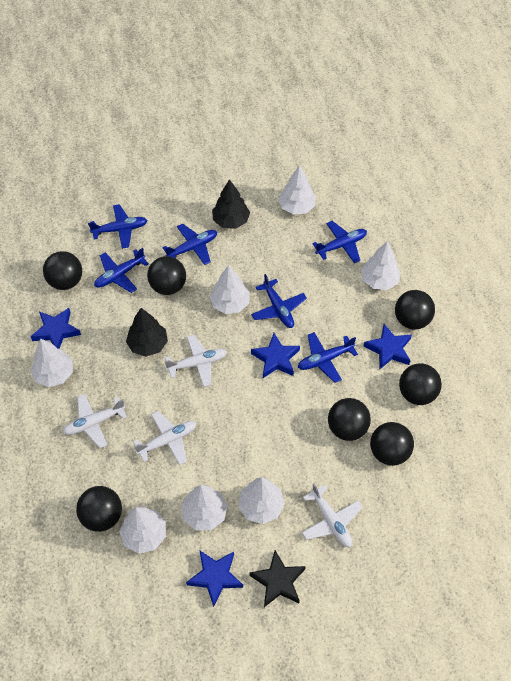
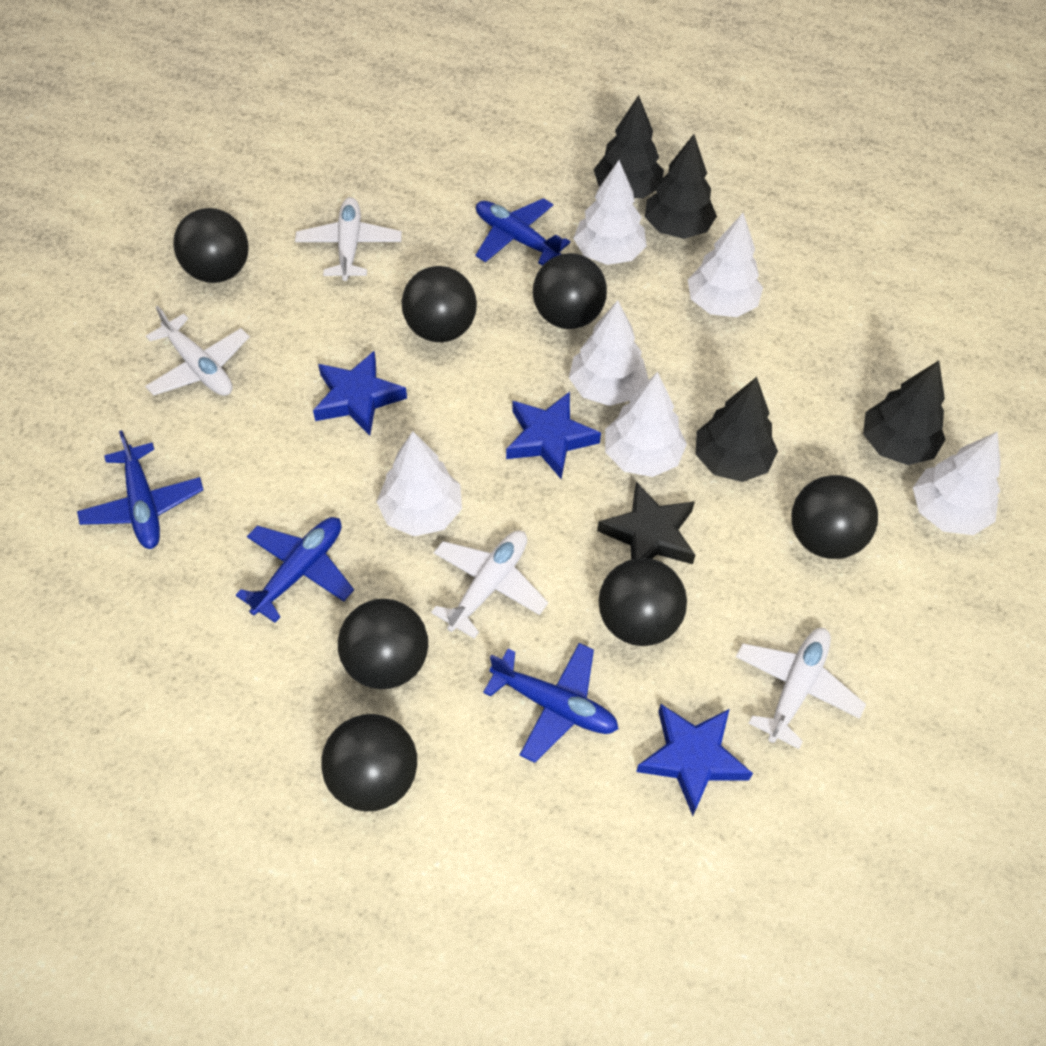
black tree: [126,308,168,357] [212,179,250,229] = 2 -> [594,95,664,198] [645,134,717,239] [696,377,778,482] [863,360,946,465] = 4
blue plane: [88,204,148,249] [94,248,149,293] [162,224,217,265] [251,274,307,328] [298,332,358,383] [312,221,367,263] = 6 -> [77,430,203,549] [236,517,354,623] [475,198,570,266] [483,643,618,763] = 4
blue star: [30,308,81,349] [186,550,243,607] [251,333,300,378] [363,324,412,370] = 4 -> [313,351,407,436] [506,392,601,479] [636,704,753,816] = 3
white tree: [30,339,73,387] [119,507,166,554] [181,485,227,530] [209,265,250,314] [239,478,285,524] [278,165,316,214] [361,241,401,290] = 7 -> [377,431,462,536] [569,300,649,406] [573,160,647,265] [605,372,687,477] [688,213,763,317] [913,432,1001,535] = 6

